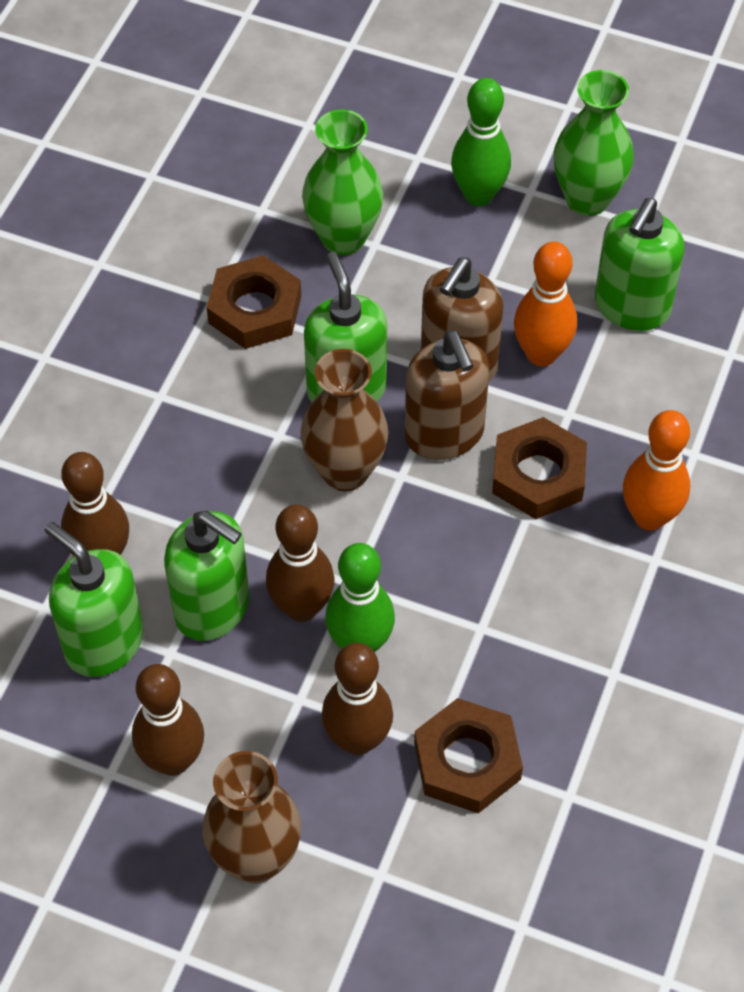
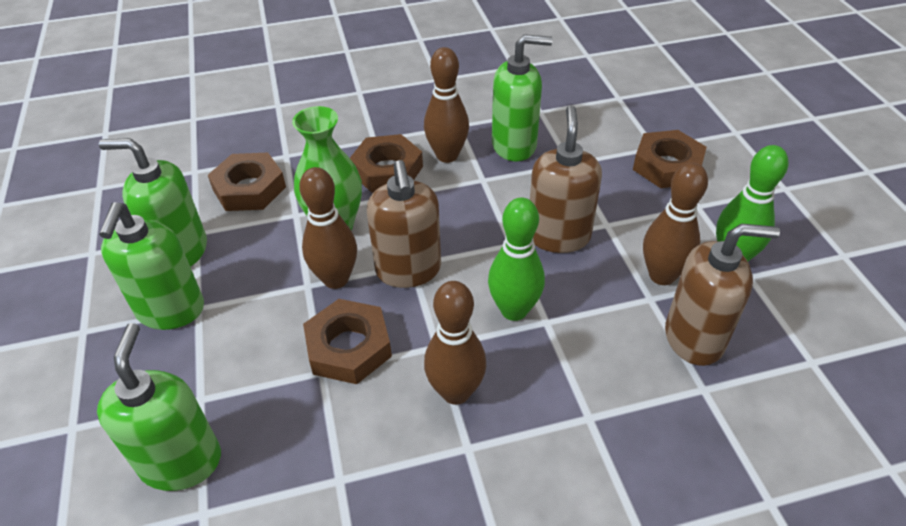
brown nut: [207,255,301,349] [414,698,523,814] [492,417,587,519] = 3 -> [208,153,286,211] [303,299,392,384] [350,134,423,193] [633,130,707,188] = 4
brown soap dispenser: [405,330,489,460] [421,257,503,383] = 2 -> [367,160,441,288] [530,105,602,253] [665,224,780,366] = 3
brown vase: [202,751,301,883] [300,349,389,491] = 2 -> none = 0
green vase: [302,109,383,255] [554,70,634,216] = 2 -> [292,106,362,230] = 1
orange bowling pin: [514,241,577,366] [623,410,690,530] = 2 -> none = 0

